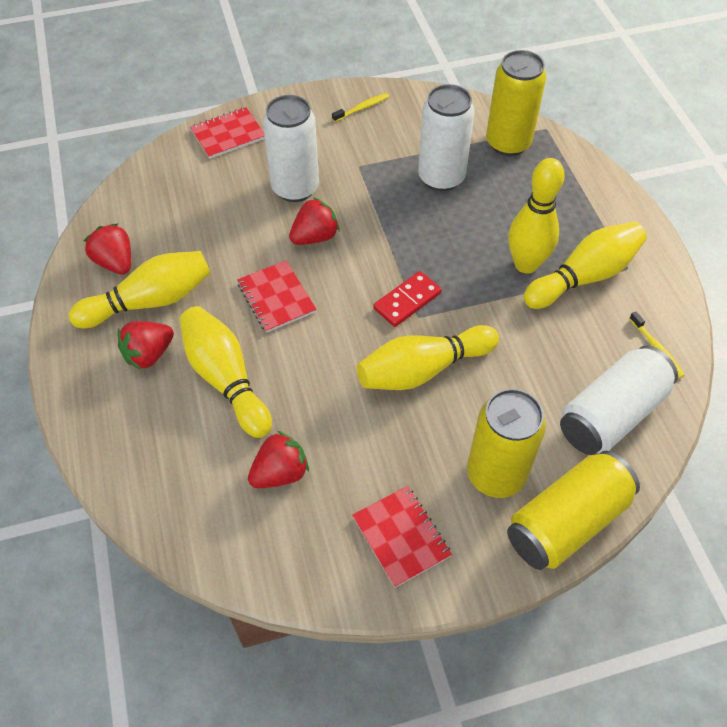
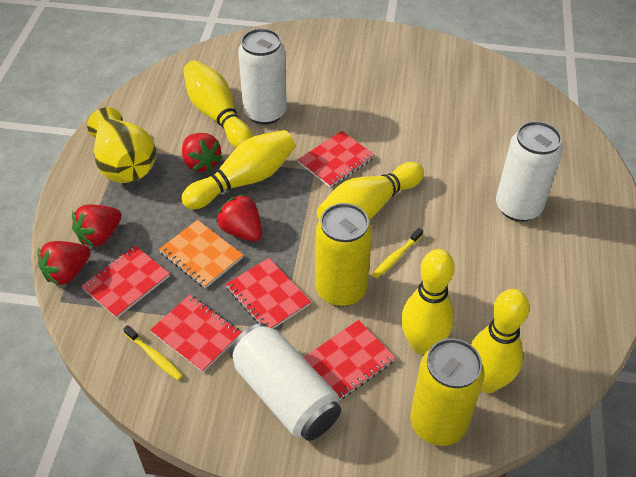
orange notebook: none = 0 -> [159,220,243,288] = 1
red domino: [373,271,442,327] = 1 -> none = 0
red notebook: [190,107,265,159] [237,260,317,333] [352,486,452,588] = 3 -> [81,246,170,318] [150,295,242,372] [226,258,311,329] [298,131,374,188] [303,320,396,400] = 5
yellow can: [467,388,546,498] [486,50,546,156] [507,451,640,570] = 3 -> [315,203,372,307] [410,338,485,446] = 2
yellow vase: none = 0 -> [87,107,156,183] = 1

